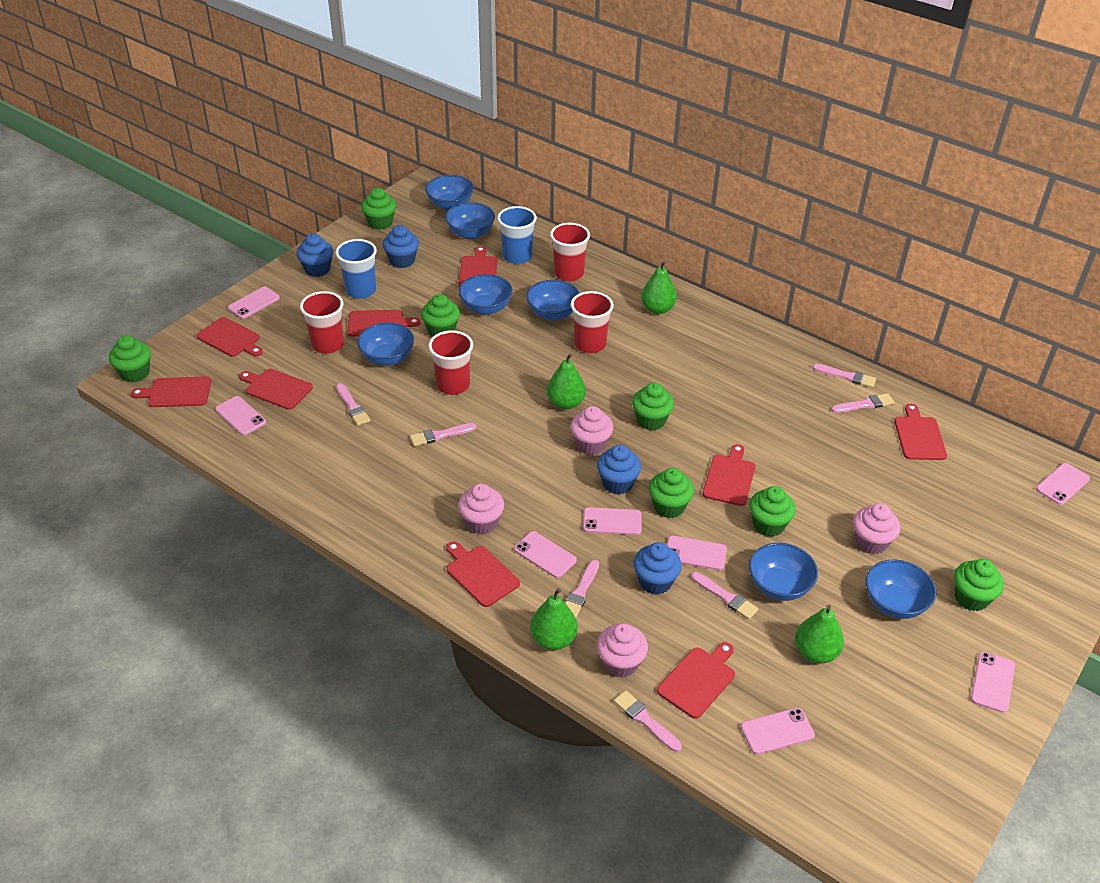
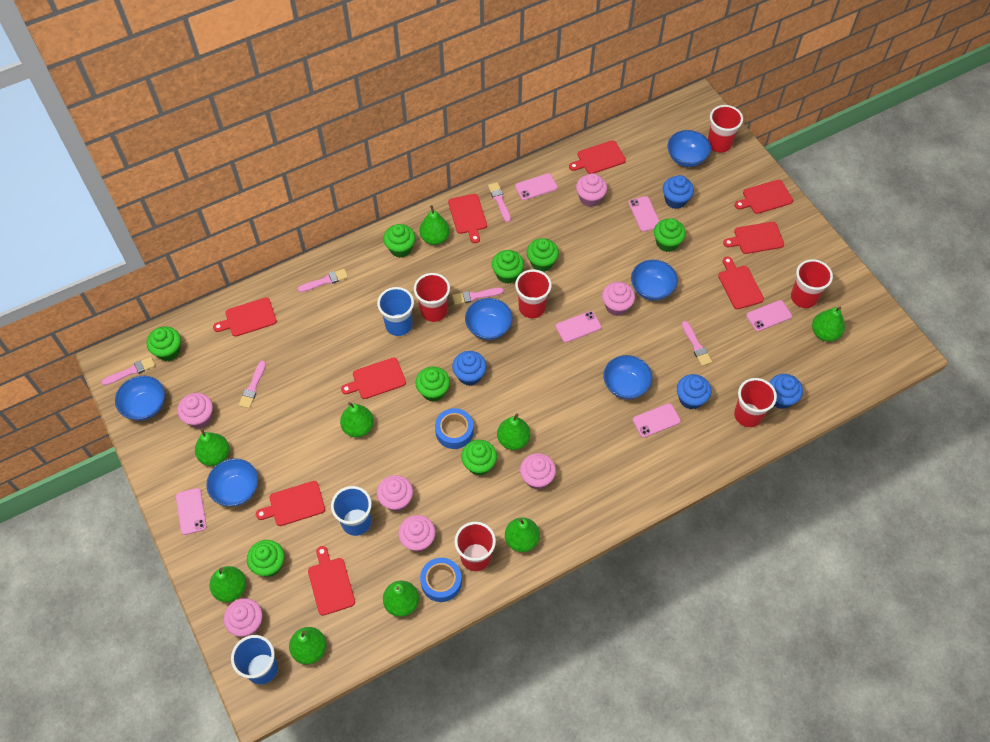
blue bowl: [357,322,414,366] [425,175,474,210] [445,202,495,239] [459,274,513,315] [526,280,580,320] [749,543,818,601] [866,560,936,619] = 7 -> [115,376,165,421] [207,458,258,507] [465,298,513,340] [603,355,652,399] [631,260,678,301] [668,130,711,167] = 6
blue cup: [335,239,377,299] [497,206,537,264] = 2 -> [231,635,278,685] [331,486,372,536] [377,287,414,336] = 3
blue tape: none = 0 -> [420,558,462,602] [435,408,474,449] = 2
green cupcake: [109,336,151,382] [361,188,396,230] [421,294,460,337] [632,383,674,430] [649,468,694,518] [749,486,796,537] [954,559,1004,611] = 7 -> [146,326,181,361] [247,540,284,577] [383,224,415,258] [415,366,450,402] [461,440,497,476] [492,250,524,284] [527,238,559,272] [654,218,686,252] = 8
green pear: [530,588,578,650] [547,353,586,410] [641,261,677,314] [795,605,844,664] = 4 -> [195,428,229,466] [209,566,246,602] [289,627,327,665] [340,402,374,437] [383,581,419,617] [419,205,450,245] [497,413,530,450] [505,517,540,552] [812,307,845,341] = 9
pink brush: [336,383,371,426] [410,423,477,446] [565,560,599,618] [614,690,682,752] [691,572,758,619] [812,364,876,388] [831,393,895,413] = 7 -> [102,357,155,385] [239,361,266,408] [298,269,348,292] [452,288,504,305] [488,182,511,222] [682,321,712,366] = 6
pink cupcake: [458,484,504,534] [570,406,613,455] [597,623,648,678] [853,503,900,555] = 4 -> [178,393,213,428] [224,598,263,637] [377,475,413,512] [398,515,436,552] [520,453,556,489] [576,173,607,207] [602,282,635,316] = 7
pink phone: [215,396,266,436] [228,287,280,319] [514,531,577,578] [583,507,642,535] [667,536,727,570] [741,708,815,754] [971,652,1015,713] [1036,463,1090,505] = 8 -> [176,488,207,535] [515,173,558,200] [556,311,601,342] [628,196,660,232] [633,403,681,437] [746,300,792,331] = 6
red cup: [300,291,344,354] [428,330,473,395] [550,223,590,281] [571,291,614,354] = 4 -> [414,273,450,322] [455,522,496,571] [515,269,552,318] [708,105,743,153] [734,378,777,427] [791,259,833,308] = 6

